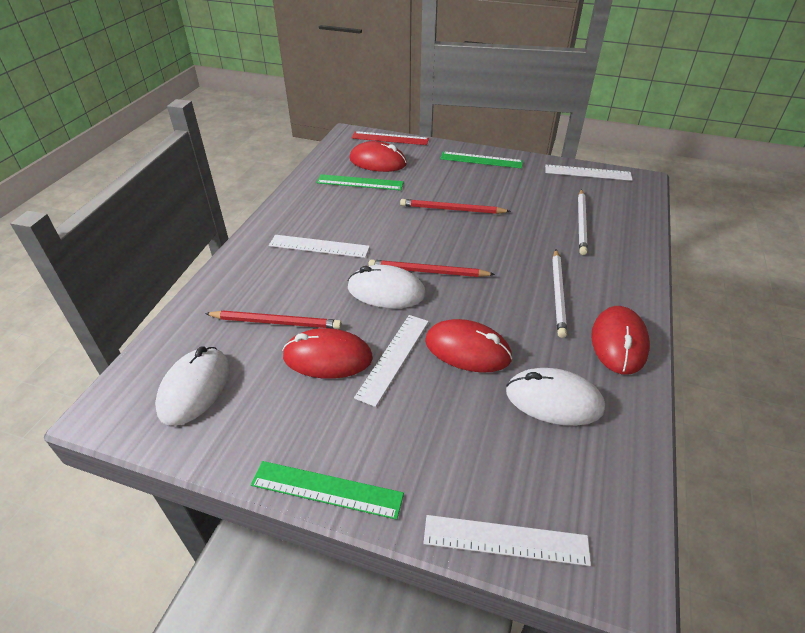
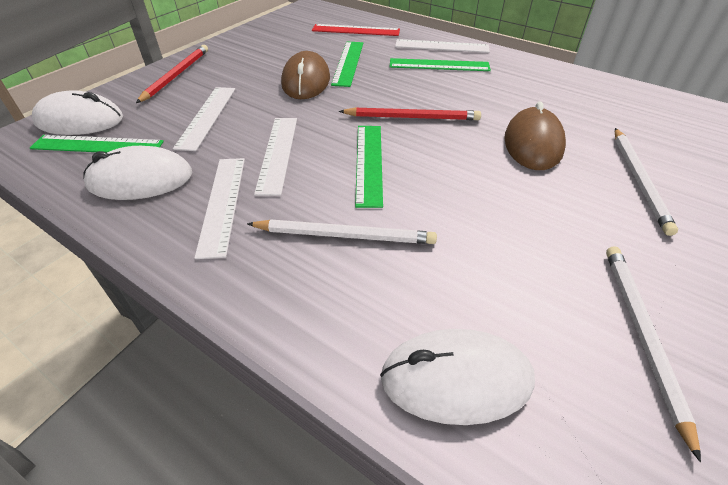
brown mouse: none = 0 -> [281,51,330,99] [504,101,566,170] = 2
green ruler: [251,461,404,520] [316,174,404,191] [440,151,523,169] = 3 -> [30,135,164,153] [331,42,363,87] [355,126,383,208] [390,58,491,71] = 4
red mouse: [282,328,373,379] [350,141,407,172] [425,319,513,373] [591,306,650,374] = 4 -> none = 0
red pencil: [205,311,342,329] [369,259,495,277] [400,199,511,214] = 3 -> [136,45,208,103] [339,107,481,120] = 2
white pencil: [552,249,567,338] [578,189,588,255] = 2 -> [247,220,437,244] [606,246,701,462] [615,128,678,236] = 3

